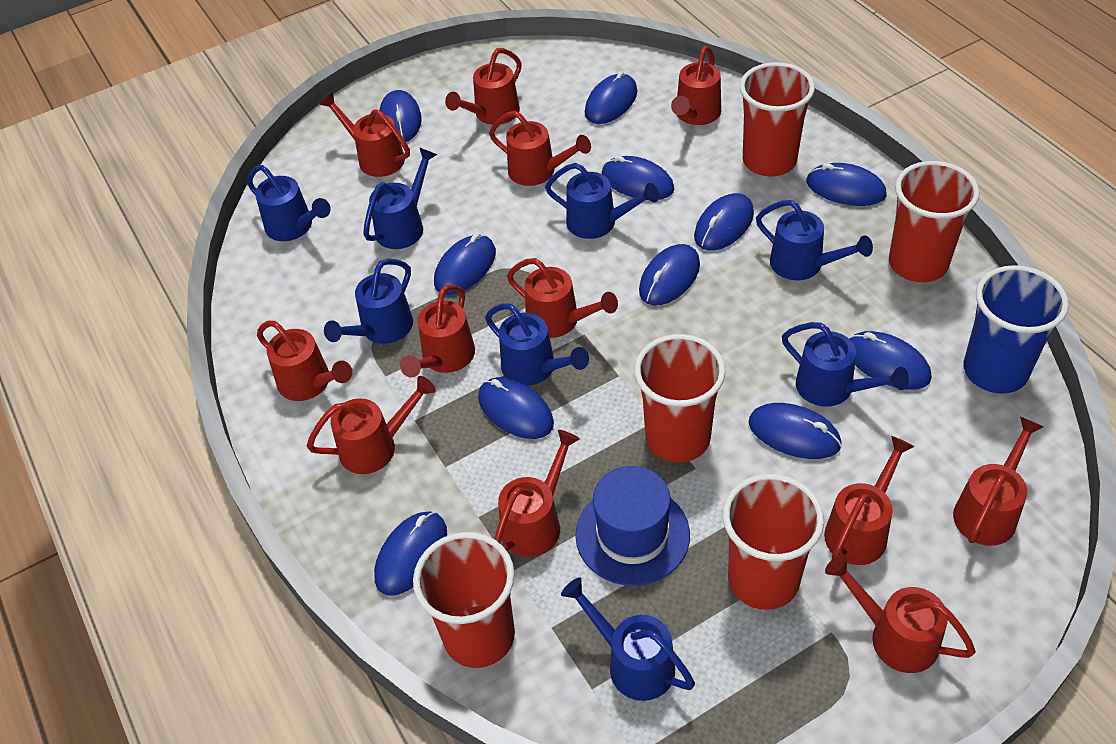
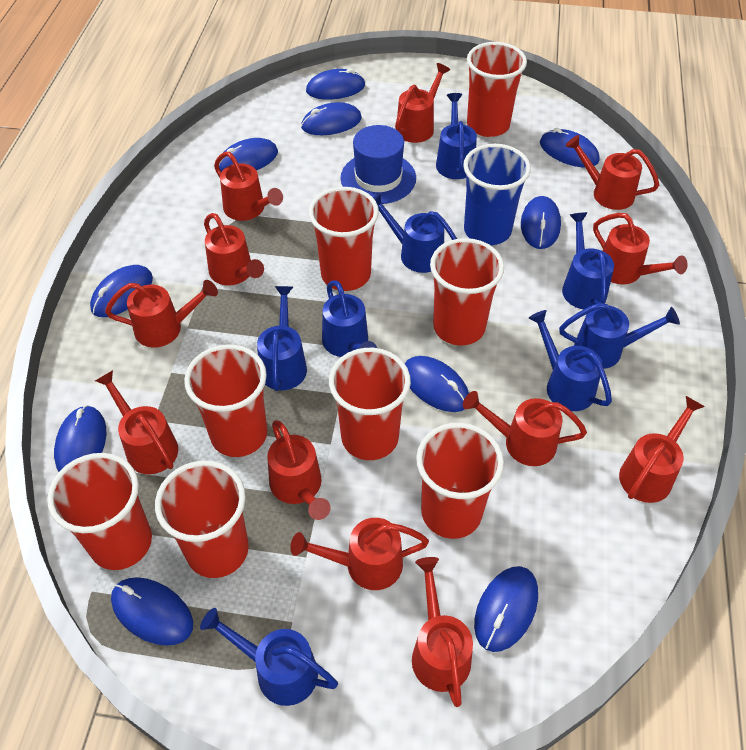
blue mouse: [374,511,447,596] [380,90,421,142] [434,234,496,295] [478,377,554,439] [585,71,637,124] [602,156,674,200] [639,244,700,306] [694,193,754,251] [748,403,842,459] [806,163,887,206] [849,331,932,390] = 11 -> [54,405,106,472] [90,265,153,317] [111,577,193,646] [219,138,278,172] [301,102,362,135] [306,69,365,100] [405,356,469,412] [474,566,538,652] [521,196,561,249] [540,128,600,168] = 10
red cup: [413,532,515,668] [634,334,726,463] [723,474,824,610] [739,62,815,176] [889,161,980,282] = 5 -> [47,453,152,570] [155,460,249,578] [184,344,267,457] [309,187,379,291] [329,348,411,460] [416,423,504,539] [430,238,504,346] [467,42,527,137] = 8

